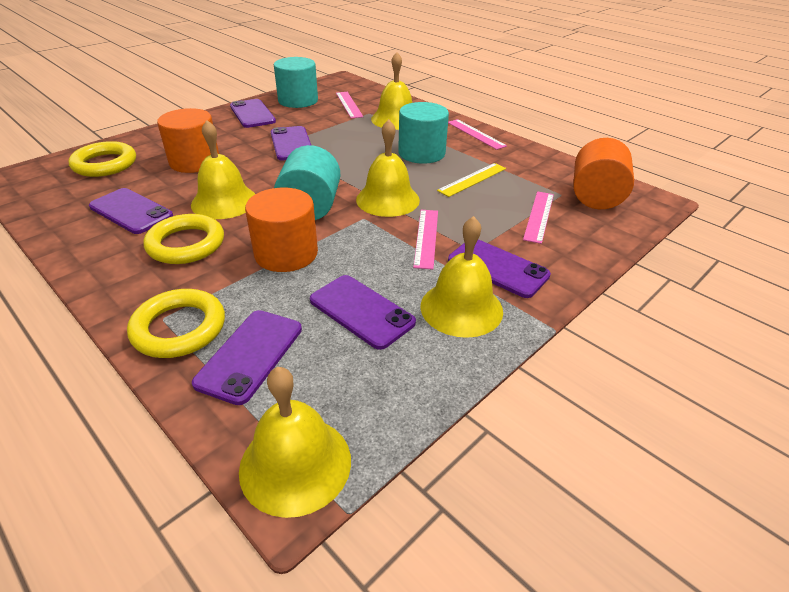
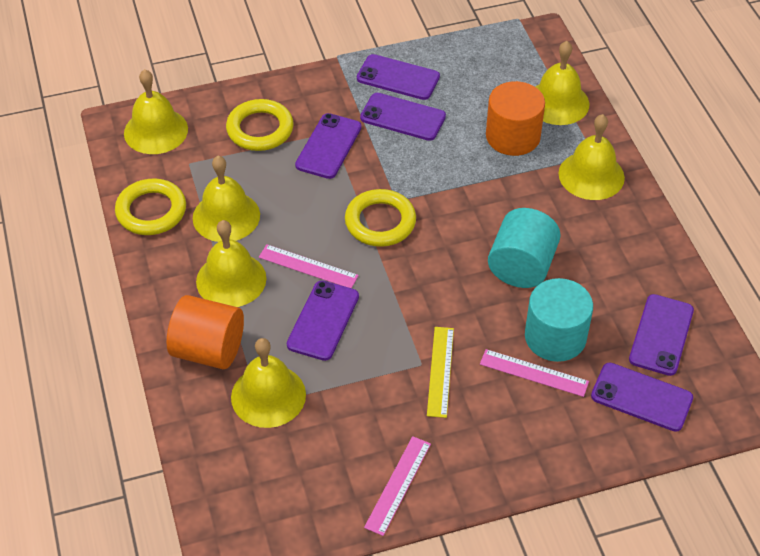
orange cylinder: [157,108,219,173] [245,188,318,272] [573,138,634,209] = 3 -> [167,295,244,369] [486,81,545,156] = 2
pink ruler: [336,92,364,118] [413,210,438,270] [448,119,507,150] [523,191,554,244] = 4 -> [259,244,359,288] [364,436,431,536] [480,349,589,397] = 3
turquoise cylinder: [274,57,318,108] [274,145,340,220] [398,102,449,164] = 3 -> [488,208,561,288] [525,278,593,362] = 2
yellow bell: [191,120,255,219] [239,367,351,518] [356,119,420,217] [371,52,412,130] [420,216,503,338] = 5 -> [124,69,188,154] [193,156,260,242] [196,220,266,307] [231,338,306,428] [536,41,589,125] [558,114,625,200] = 6

